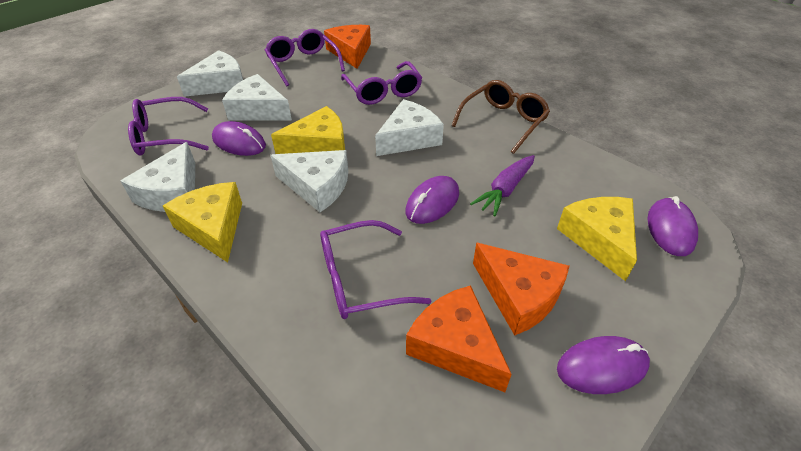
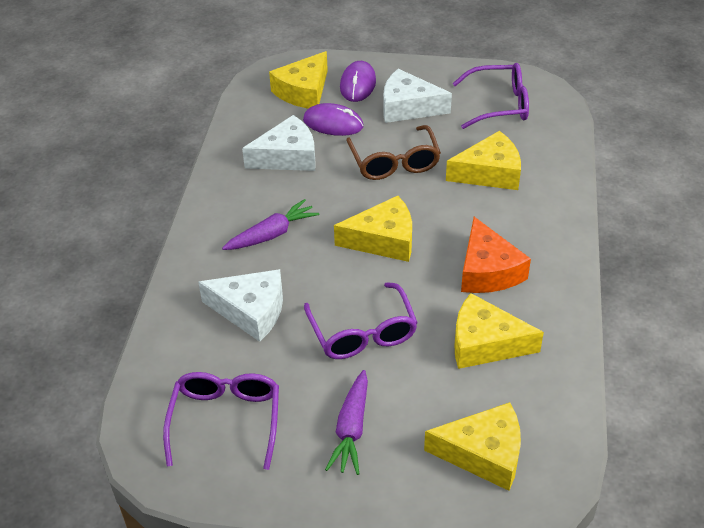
orange cheese: [324,25,371,69] [406,285,512,392] [473,242,570,336] = 3 -> [461,217,531,293] = 1
purple carrot: [470,155,535,217] = 1 -> [222,199,319,250] [325,370,368,475] = 2
purple glasses: [128,97,209,156] [265,29,345,86] [320,220,432,319] [341,61,422,105] = 4 -> [163,372,279,470] [304,282,418,359] [453,63,529,129] = 3
purple mouse: [212,121,266,156] [405,176,459,224] [557,336,650,394] [647,196,698,256] = 4 -> [303,103,364,136] [340,61,376,102] = 2
white cheese: [121,142,195,212] [177,50,243,97] [222,74,292,121] [271,150,348,212] [375,99,444,156] = 5 -> [198,269,283,342] [242,115,315,171] [383,69,452,123] = 3
yellow cheese: [163,182,242,262] [271,106,345,154] [557,197,637,281] = 3 -> [269,51,328,109] [334,196,412,262] [424,402,521,491] [446,131,521,190] [454,293,544,369] = 5

